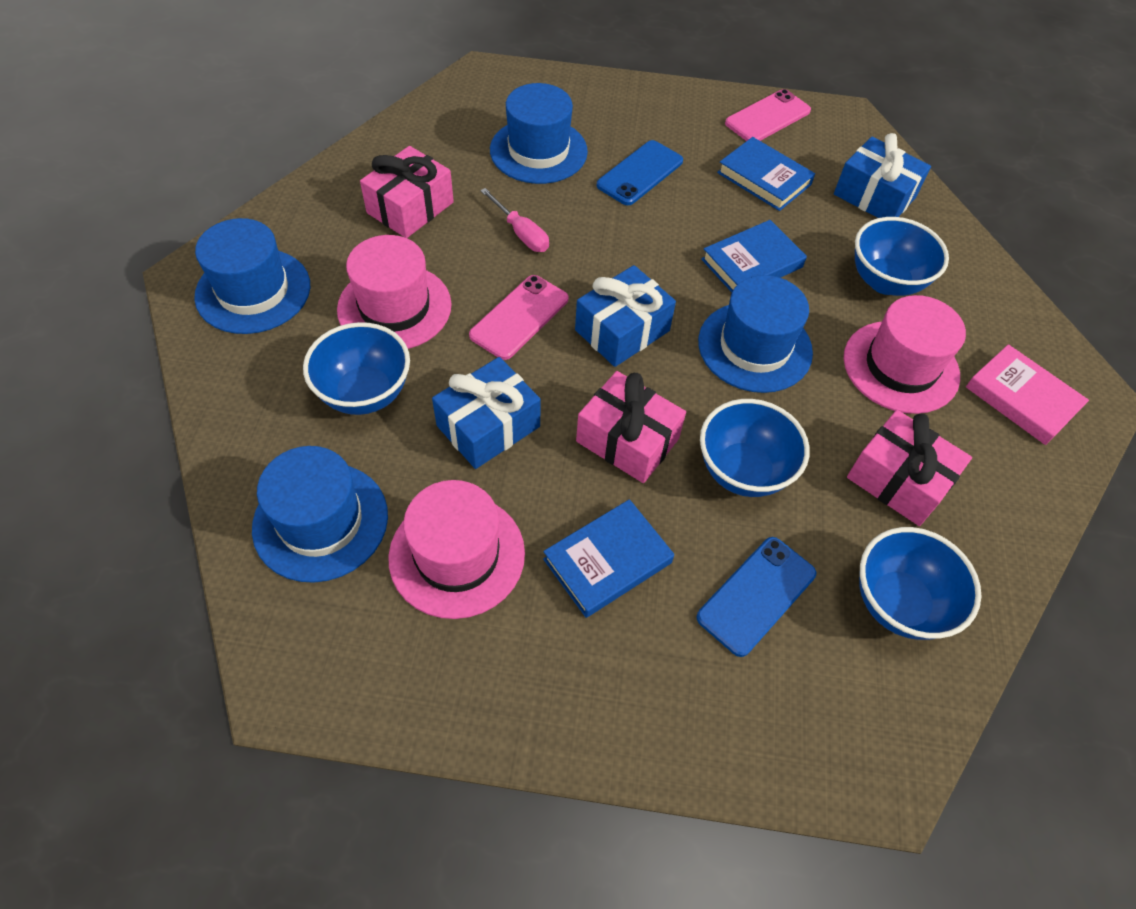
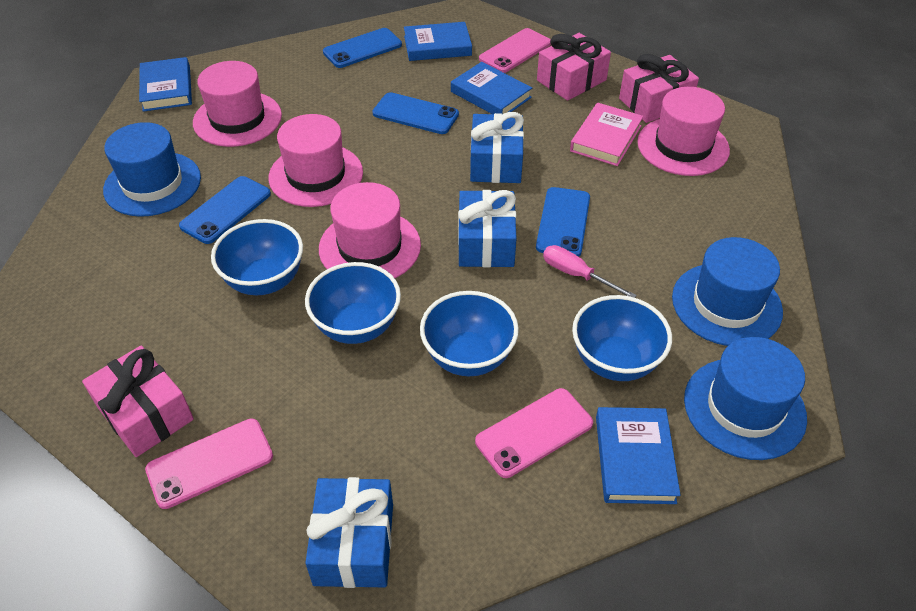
blue book: [543,499,674,618] [701,220,807,292] [717,137,815,211] = 3 -> [139,57,192,112] [404,22,472,61] [451,62,532,114] [596,407,681,504] = 4
blue hat: [194,218,310,334] [252,446,388,583] [490,83,588,184] [698,275,813,393] = 4 -> [103,122,201,217] [672,237,783,346] [684,337,807,460] = 3
blue phone: [597,140,683,205] [697,537,816,657] = 2 -> [179,176,271,244] [323,28,402,68] [372,92,459,134] [536,187,590,257] = 4
pink hat: [337,235,452,349] [388,480,525,619] [844,295,966,414] = 3 -> [193,61,282,147] [268,114,363,207] [319,182,421,278] [637,87,730,176] = 4
pink phone: [469,275,569,360] [725,89,811,141] = 2 -> [145,419,273,509] [475,388,593,478] [479,28,551,73] = 3

